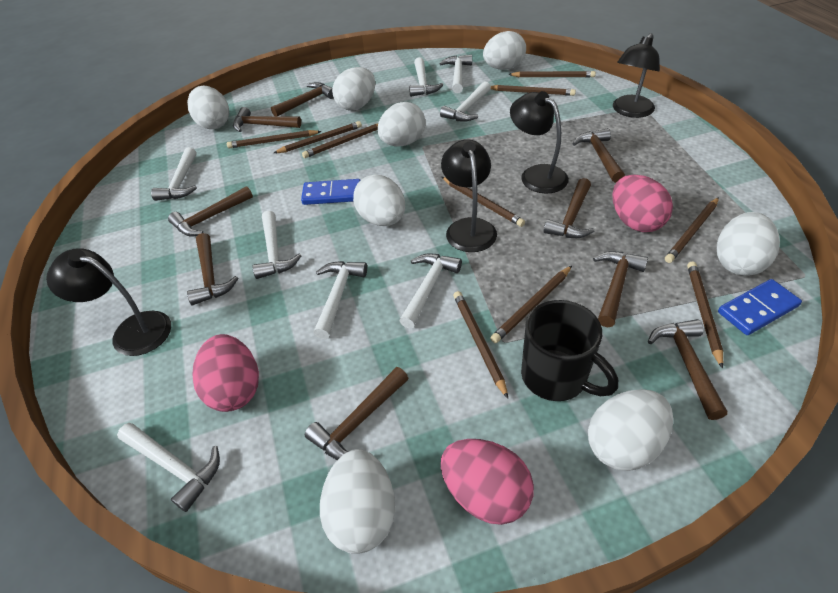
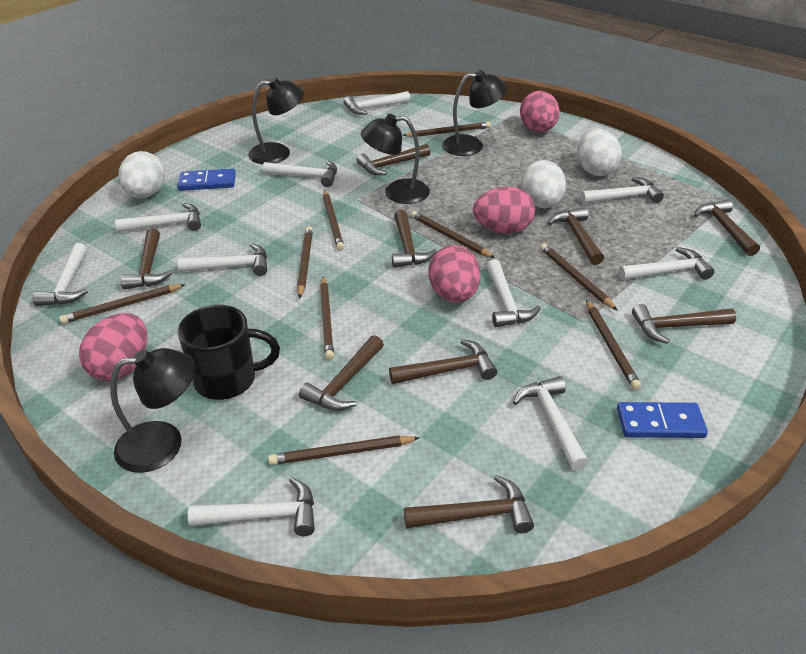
brown pencil: [227,130,322,148] [274,121,362,153] [302,123,378,158] [442,177,525,227] [453,291,508,399] [490,266,572,343] [491,85,576,96] [508,71,596,78] [665,197,719,263] [687,262,723,369] = 10 -> [59,284,186,324] [268,436,420,465] [297,227,313,299] [320,276,334,360] [323,190,344,250] [403,122,491,137] [411,211,495,258] [540,243,617,310] [586,300,641,390] = 9
pink egg: [192,334,259,412] [441,439,534,525] [613,175,673,232] = 3 -> [79,313,147,381] [428,245,481,303] [473,187,535,234] [520,91,560,132] = 4
white egg: [187,86,229,129] [320,449,395,554] [332,67,375,111] [353,175,405,226] [378,102,426,146] [483,31,526,70] [588,389,673,471] [717,212,780,276] = 8 -> [118,151,165,198] [521,160,566,208] [577,128,622,176] = 3
white hammer: [117,423,220,512] [151,147,197,201] [252,211,301,279] [314,261,367,339] [399,253,462,329] [409,57,443,97] [439,55,472,93] [440,82,491,122] = 8 -> [33,243,88,306] [115,203,201,233] [177,243,267,276] [188,477,315,536] [263,161,337,187] [344,91,410,115] [486,259,541,327] [513,376,589,471] [580,177,664,204] [619,247,714,280] = 10

